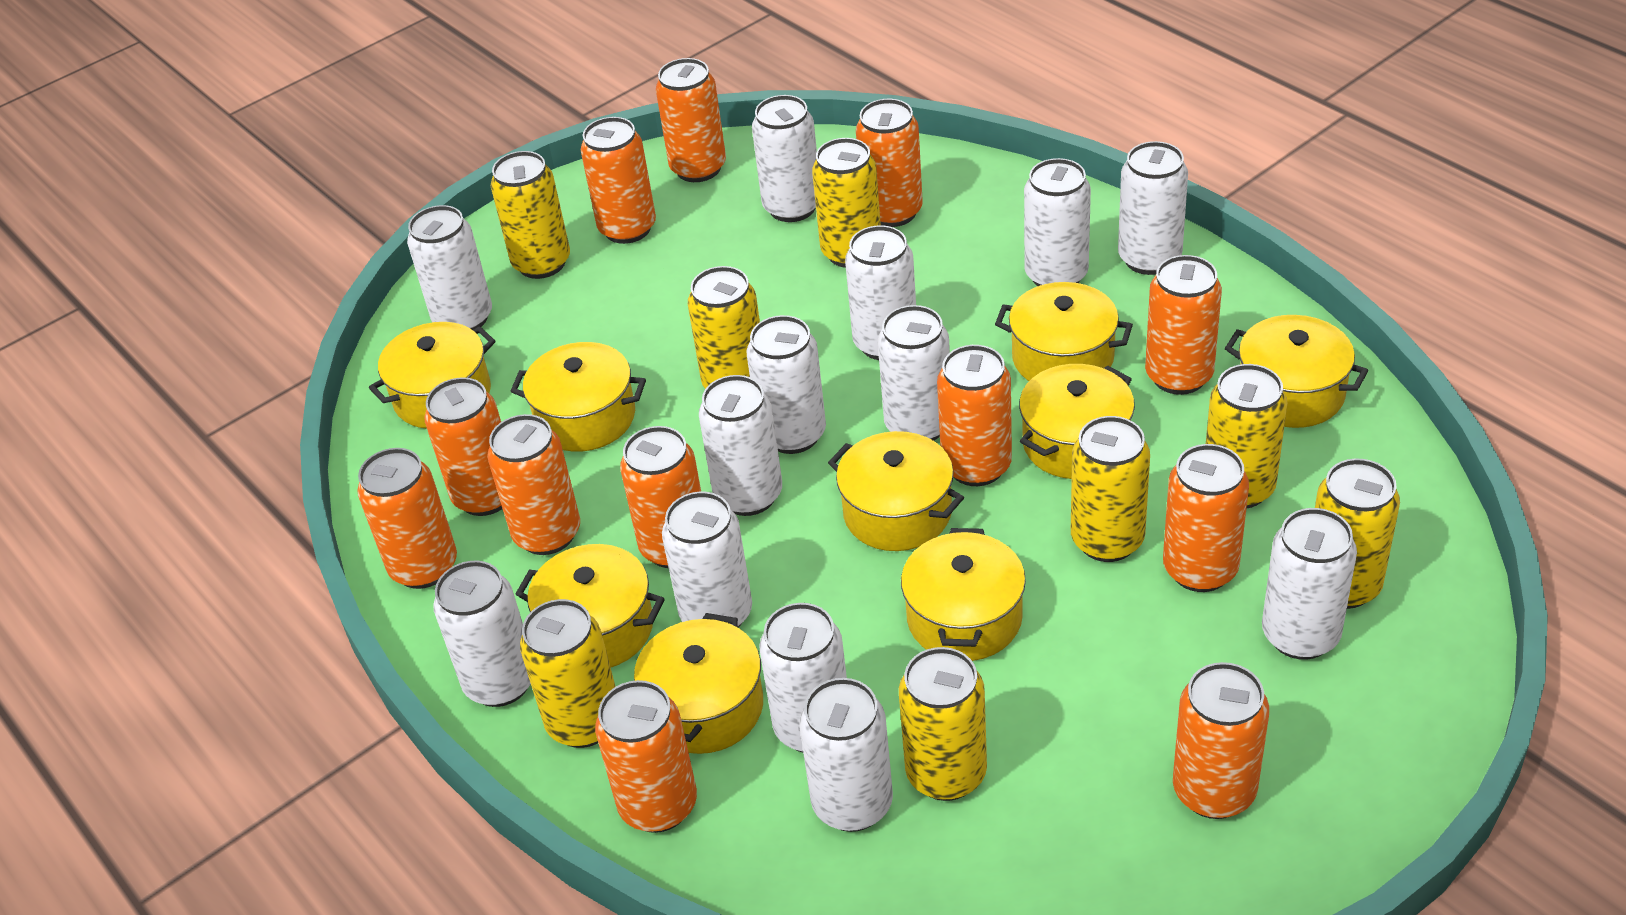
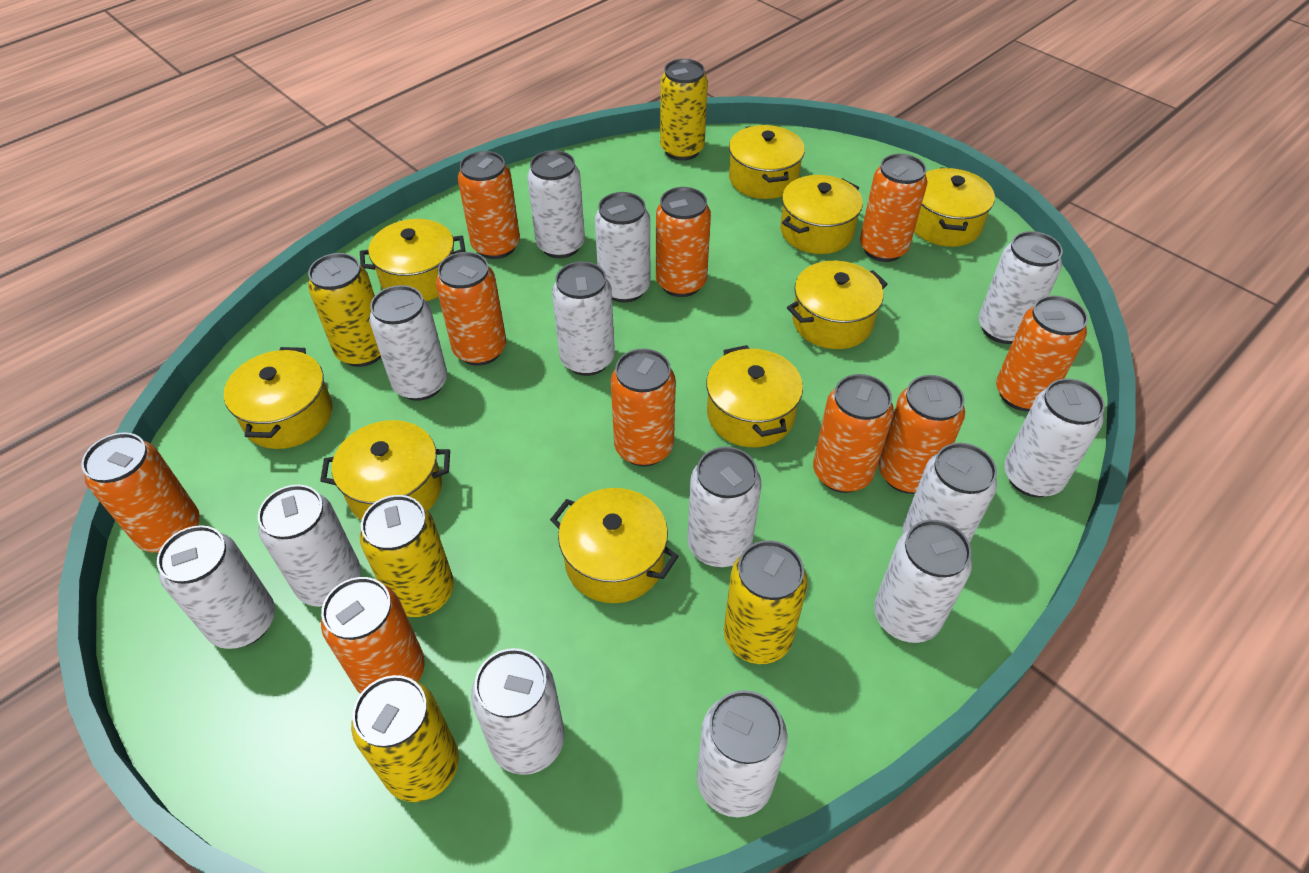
orange can: [357,448,457,589] [425,377,502,516] [487,414,580,555] [581,117,656,244] [595,680,697,833] [620,426,701,568] [656,58,726,182] [856,99,923,227] [937,345,1012,486] [1145,255,1222,395] [1163,444,1249,592] [1173,662,1269,819] = 12 -> [81,433,200,553] [321,577,425,694] [436,252,506,366] [458,151,520,259] [611,348,676,466] [656,187,711,297] [813,374,894,493] [860,154,928,262] [878,375,965,494] [996,296,1088,411] = 10
yellow can: [491,151,570,279] [520,599,616,748] [688,266,760,389] [812,138,881,268] [899,647,987,801] [1071,416,1150,562] [1206,364,1287,508] [1315,459,1400,609] = 8 -> [308,253,381,367] [351,675,459,802] [360,495,454,617] [660,59,708,161] [724,540,808,664] = 5

